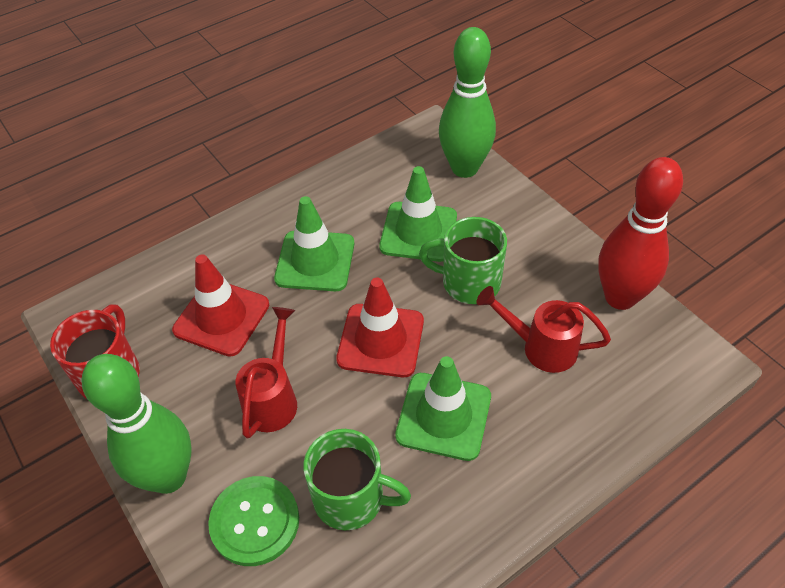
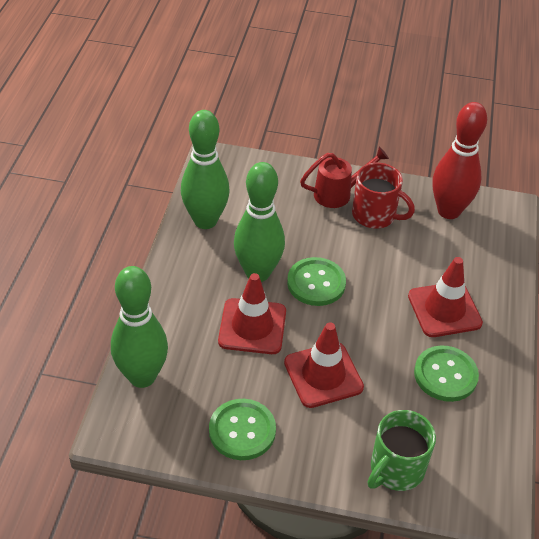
green bowling pin: [82,354,191,494] [439,27,496,178] = 2 -> [111,266,168,388] [181,110,230,229] [234,162,285,282] = 3
green button: [208,476,299,566] = 1 -> [209,399,276,460] [287,257,346,306] [414,345,479,402] = 3
green mug: [303,429,411,530] [419,217,507,304] = 2 -> [368,410,436,491] = 1
green traffic cone: [274,196,354,291] [379,166,457,262] [395,356,491,461] = 3 -> none = 0
red traffic cone: [172,254,269,357] [336,278,424,377] = 2 -> [218,273,286,354] [284,322,364,408] [408,257,483,337] = 3
red watering can: [235,307,297,439] [476,286,611,373] = 2 -> [300,147,389,208] = 1

